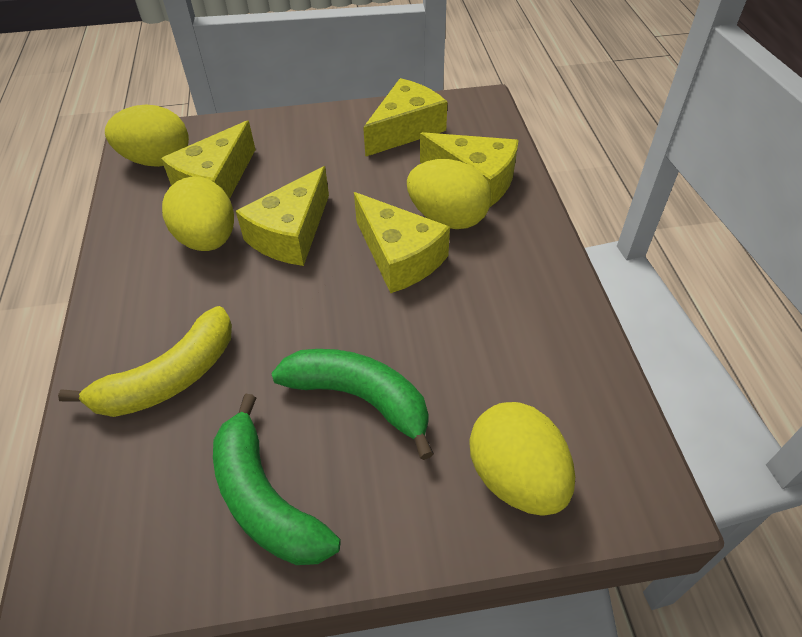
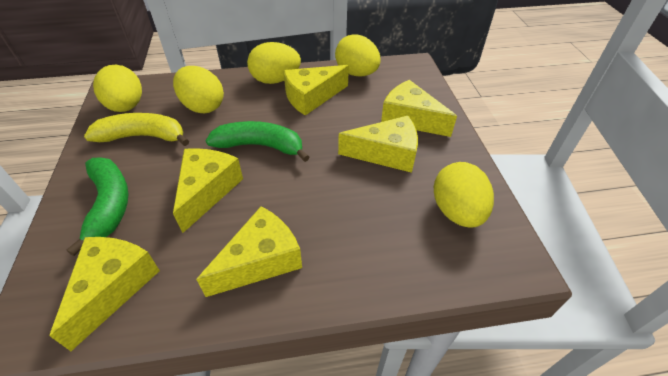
yellow cheese: [161,121,256,199] [236,166,329,266] [354,192,450,293] [363,78,447,157] [420,132,519,208] = 5 -> [50,237,160,351] [173,148,243,233] [196,206,302,297] [283,65,349,116] [338,116,418,173] [381,80,457,137] = 6
yellow egg: [105,104,189,167] [162,177,234,251] [407,159,491,229] [470,402,575,516] = 4 -> [93,65,142,112] [173,66,224,113] [247,42,301,84] [335,34,381,76] [434,162,494,228] = 5

